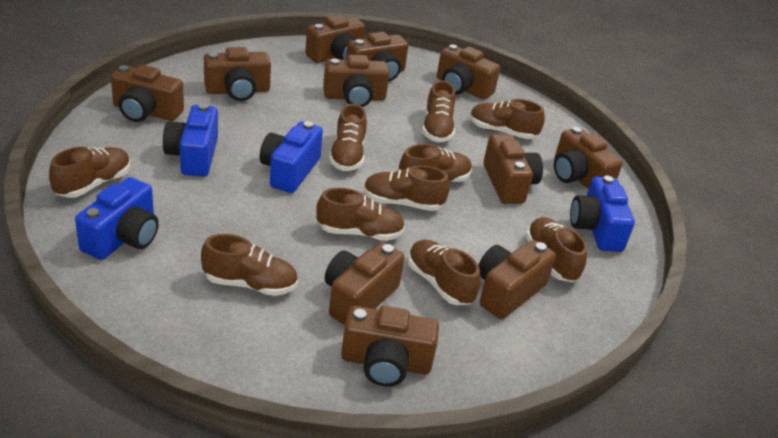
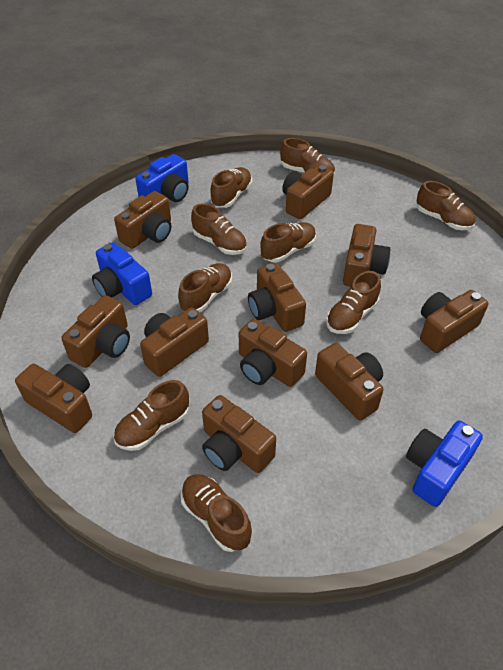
blue camera: [75,177,159,260] [163,103,218,177] [260,121,323,193] [570,175,635,252] = 4 -> [92,242,152,305] [135,154,189,202] [406,420,483,507] = 3
brown shoe: [49,147,130,198] [201,234,298,296] [316,188,405,241] [329,104,367,171] [364,165,450,211] [399,144,472,183] [408,239,481,305] [422,80,455,142] [470,99,545,139] [526,217,587,282] = 10 -> [113,380,189,451] [178,263,232,312] [181,474,252,552] [191,204,247,255] [210,167,252,208] [260,222,316,262] [280,138,335,177] [326,271,381,334] [417,181,476,230] = 9

